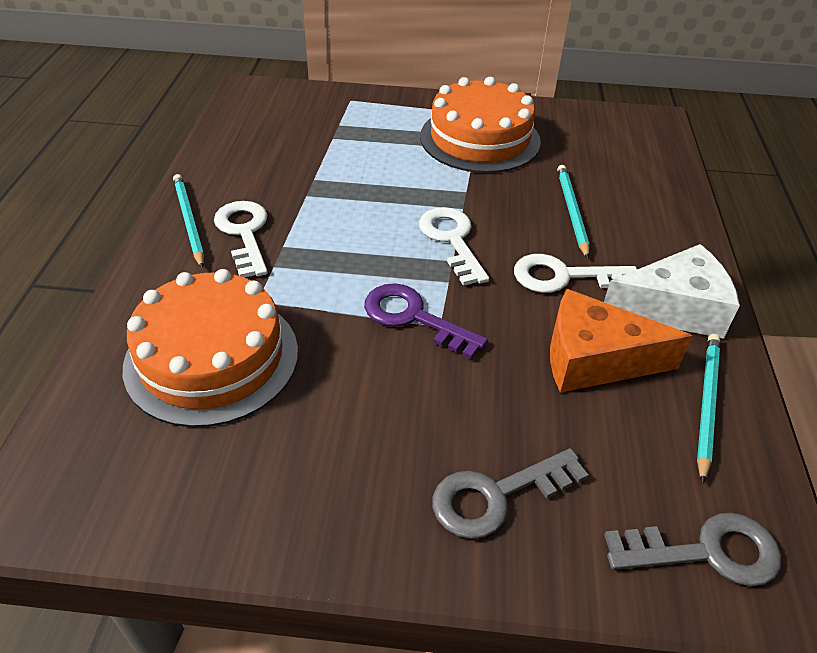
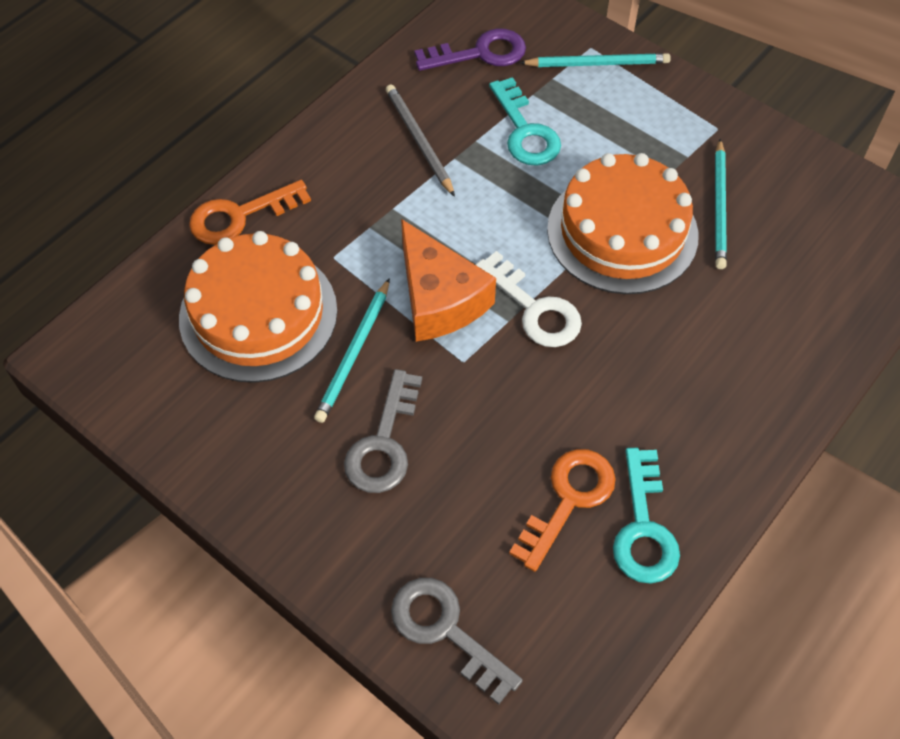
grey pencil: none = 0 -> [386,84,455,197] = 1
orange key: none = 0 -> [189,180,311,245] [509,449,616,572] = 2
turquoise key: none = 0 -> [489,77,561,166] [613,448,680,584] = 2
white cheese: [604,244,740,339] = 1 -> none = 0
white key: [214,201,268,277] [419,207,489,286] [514,254,637,293] = 3 -> [476,251,582,347] = 1

